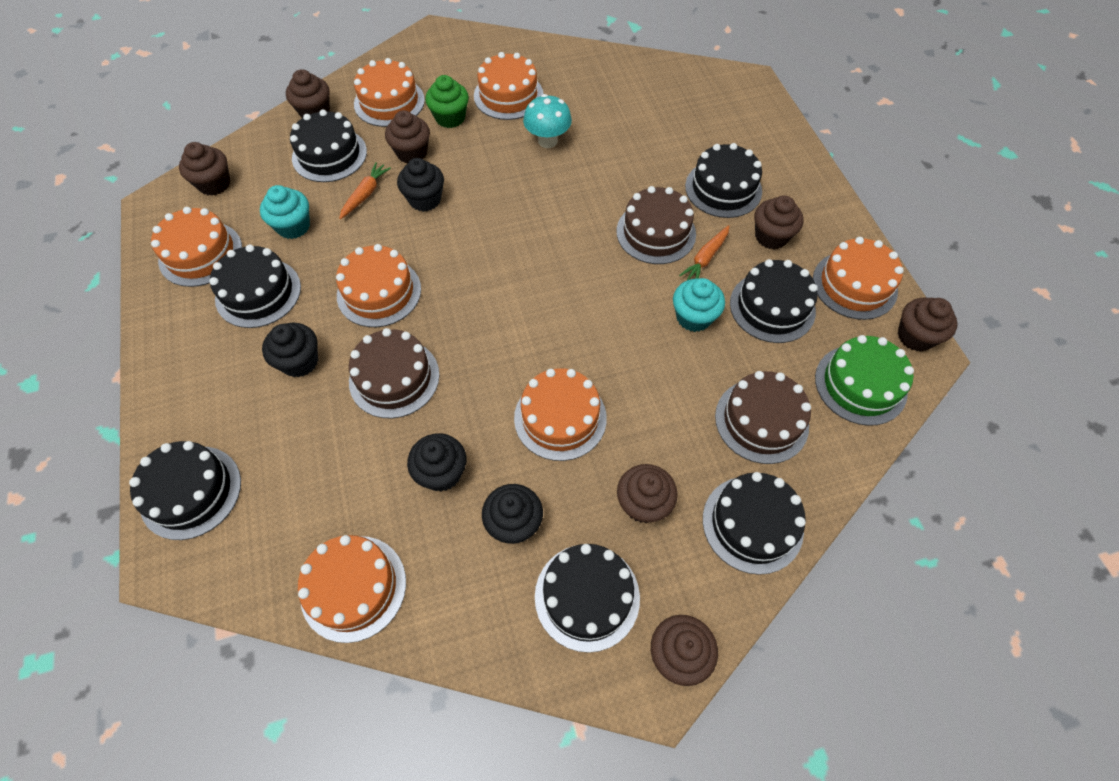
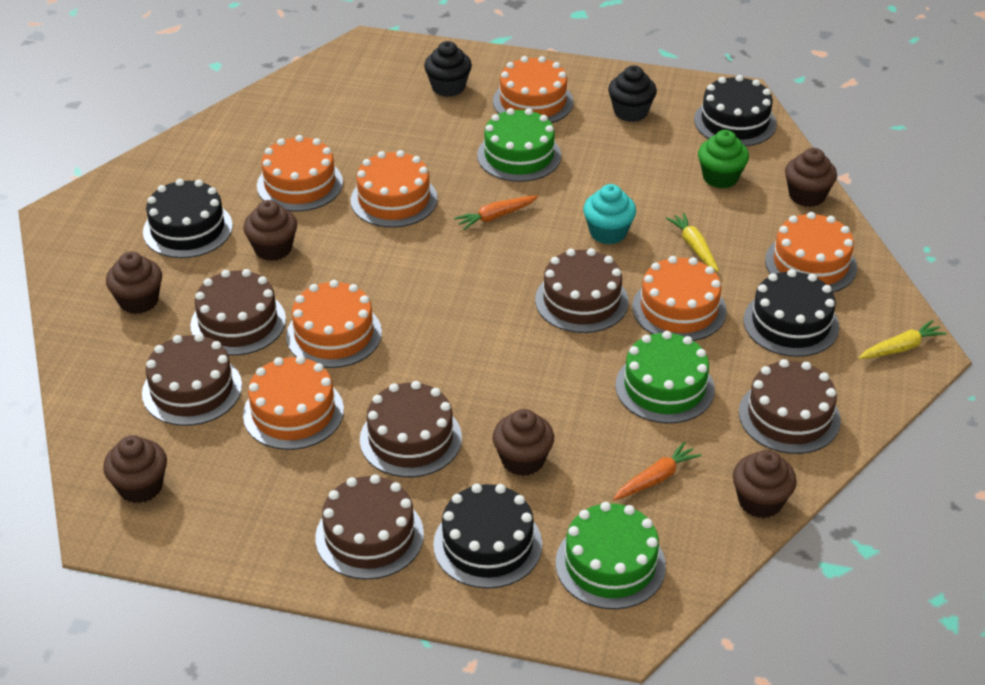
black cake: [129,441,241,540] [209,244,301,328] [290,109,367,182] [535,544,640,653] [685,143,762,218] [703,472,806,575] [730,259,818,343] = 7 -> [143,179,233,258] [433,484,542,589] [694,75,777,146] [743,269,839,357] = 4
black cupcake: [262,323,318,377] [397,158,444,212] [407,433,466,492] [482,484,543,544] = 4 -> [424,41,472,97] [608,65,657,122] = 2
brown cake: [349,328,439,418] [617,186,696,264] [715,371,811,464] = 3 -> [142,334,242,426] [190,269,286,356] [315,474,424,580] [360,381,462,477] [535,248,629,333] [739,359,841,454] = 6
brown cupcake: [179,142,230,196] [286,69,330,118] [385,110,430,163] [617,464,678,523] [651,615,718,686] [754,196,804,249] [898,297,958,352] = 7 -> [103,435,167,503] [106,252,162,314] [243,200,297,261] [493,409,554,476] [733,450,797,518] [785,148,837,207] = 6
green cake: [815,335,914,426] = 1 -> [477,108,561,182] [556,502,666,609] [615,331,715,424] = 3
turquoise cupcake: [260,185,310,239] [673,278,725,332] = 2 -> [583,184,636,245] = 1
turquoise mushroom: [523,94,572,148] = 1 -> none = 0
yellow carrot: none = 0 -> [666,213,719,272] [859,320,947,359] = 2

